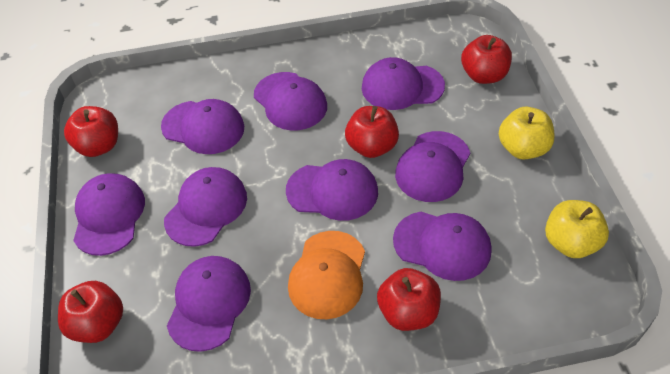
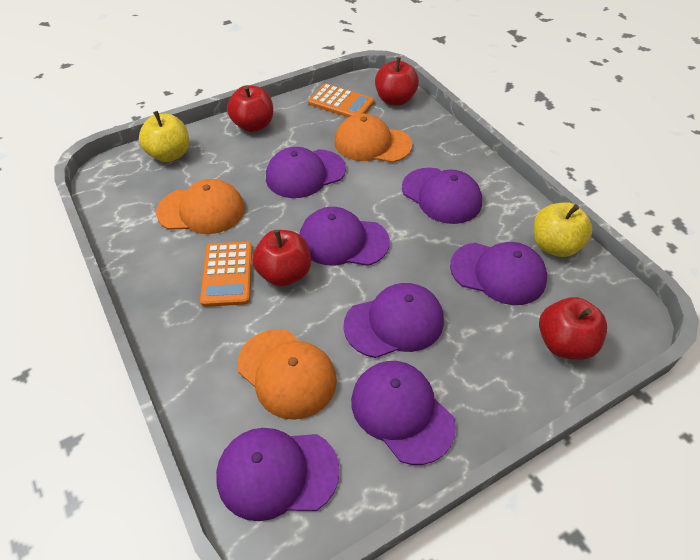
orange calculator: none = 0 -> [200,242,252,307] [308,83,374,117] = 2
orange cap: [288,231,365,319] = 1 -> [156,179,245,234] [237,329,337,420] [334,114,412,163] = 3
purple cap: [73,173,145,256] [161,99,244,154] [164,167,247,247] [167,256,251,352] [254,72,327,131] [286,159,378,221] [362,57,445,110] [393,212,492,281] [395,131,470,202] = 9 -> [216,428,340,521] [266,147,346,198] [300,207,390,266] [344,283,444,358] [351,361,456,465] [402,168,482,224] [450,242,547,305] = 7
red apple: [58,281,123,343] [64,106,118,157] [345,106,399,158] [377,268,441,331] [461,35,512,84] = 5 -> [227,85,273,132] [252,230,311,286] [375,57,419,106] [539,297,607,360] = 4

